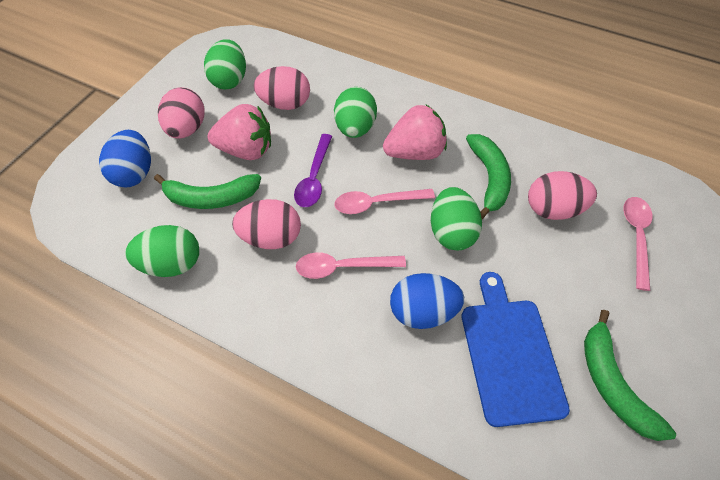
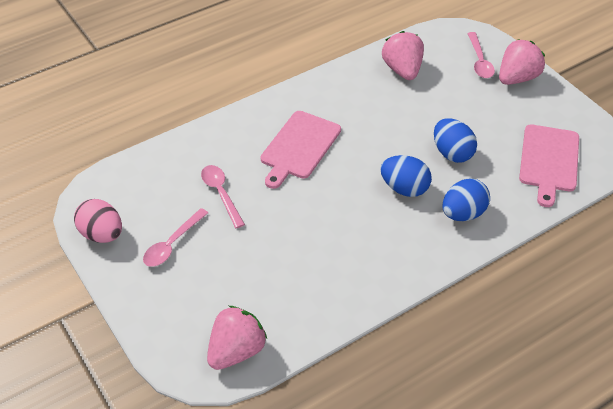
blue cutting board: [462,272,570,427] = 1 -> none = 0
blue egg: [99,130,151,187] [390,273,464,329] = 2 -> [380,155,432,197] [434,118,477,163] [443,179,490,221] = 3
green banana: [154,174,261,209] [466,134,511,219] [584,310,676,441] = 3 -> none = 0
green egg: [125,225,199,277] [204,39,246,89] [334,87,377,138] [431,187,482,250] = 4 -> none = 0
pink cutting board: none = 0 -> [260,111,341,189] [519,124,579,207] = 2
pink egg: [158,87,205,139] [232,199,301,249] [254,66,310,110] [528,171,597,220] = 4 -> [74,199,122,243] = 1
pink strawberry: [208,104,271,160] [383,105,447,160] = 2 -> [207,306,267,370] [382,31,424,80] [499,39,545,85] = 3
purple spoon: [294,134,332,207] = 1 -> none = 0

